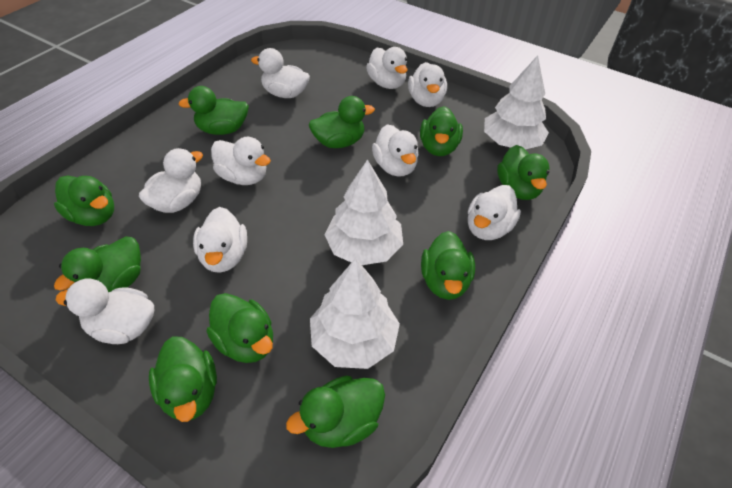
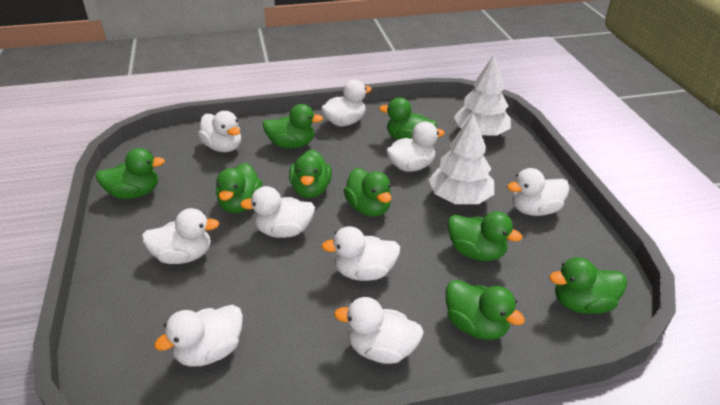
green duck: [54,176,114,226] [54,236,141,292] [149,336,217,422] [178,86,249,135] [206,293,273,363] [286,376,385,448] [309,96,375,148] [420,106,463,156] [421,231,475,300] [497,145,550,200] = 10 -> [95,148,165,199] [216,163,262,213] [263,104,323,149] [289,149,332,198] [344,168,392,217] [379,97,437,140] [446,280,525,340] [448,211,523,261] [549,257,627,314] = 9
white tree: [310,258,400,369] [325,159,403,265] [484,55,549,149] = 3 -> [429,113,494,204] [454,55,511,137] = 2

